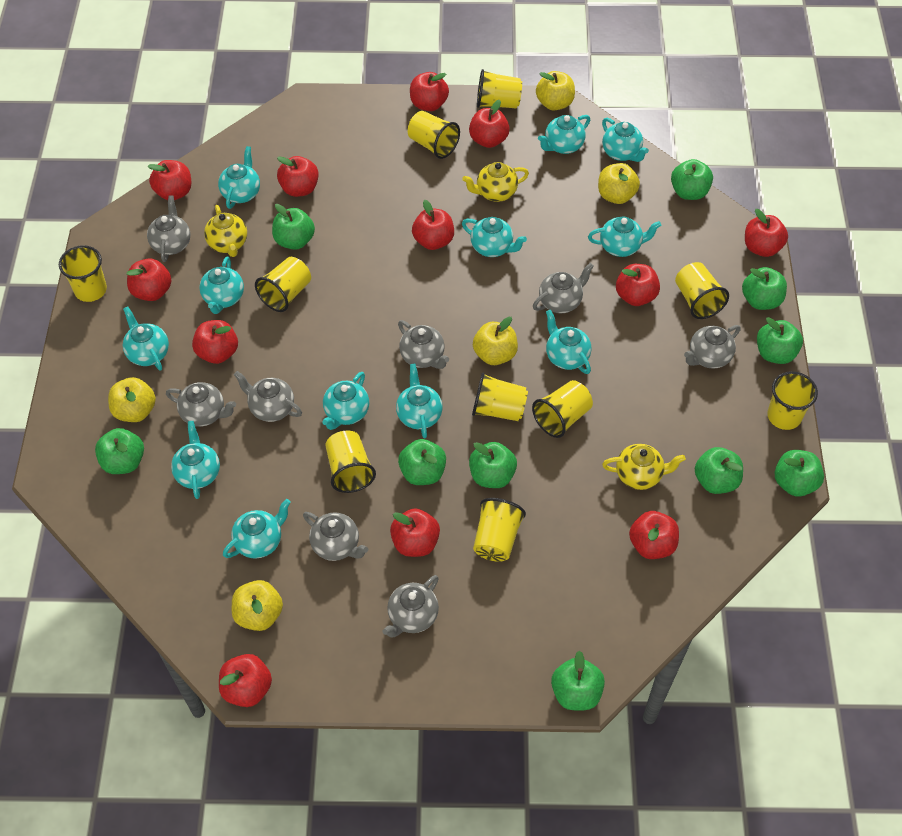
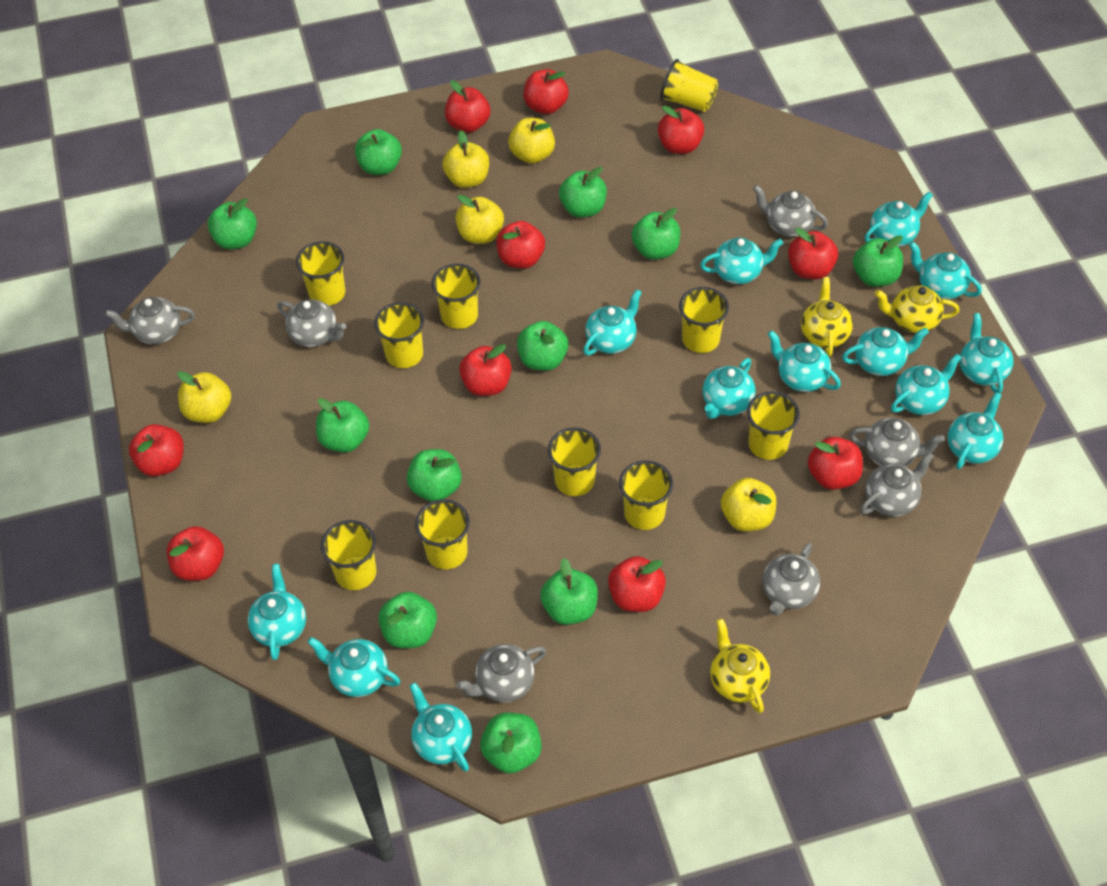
green apple: [95,428,144,474] [272,204,315,250] [398,439,446,485] [469,442,517,488] [551,651,605,710] [671,159,713,200] [695,447,743,494] [742,267,787,310] [757,317,803,364] [774,450,824,497] = 10 -> [208,198,257,249] [316,398,369,452] [355,129,402,175] [379,592,437,648] [407,449,462,502] [480,713,542,773] [517,321,568,371] [540,558,598,625] [559,167,607,218] [632,208,680,260] [853,235,903,287] = 11
grey teapot: [147,195,190,262] [166,382,236,427] [234,371,302,422] [303,512,368,561] [383,575,439,637] [398,320,449,369] [533,263,594,313] [684,325,741,369] = 8 -> [105,297,195,345] [277,299,346,347] [456,644,546,702] [753,185,828,237] [762,543,820,616] [849,418,945,467] [860,452,934,517] = 7
red apple: [127,258,172,301] [148,160,191,200] [192,320,238,364] [219,654,272,707] [277,156,319,197] [390,508,440,557] [410,72,449,111] [412,200,454,250] [469,100,510,148] [616,264,660,306] [629,511,679,559] [745,209,788,257] = 12 -> [129,424,184,476] [167,526,224,581] [445,80,490,133] [459,344,512,396] [496,221,545,269] [524,69,569,114] [608,556,666,612] [658,106,704,154] [788,228,838,279] [808,437,863,490] = 10
turquoise teapot: [123,306,169,371] [171,421,220,499] [199,257,244,314] [218,146,260,209] [223,499,291,559] [322,372,369,430] [396,364,443,439] [462,217,527,257] [538,115,590,154] [546,310,592,374] [588,216,661,257] [602,118,649,162] = 12 -> [248,564,306,660] [307,637,401,697] [409,682,472,772] [583,289,642,355] [700,237,783,284] [703,358,755,419] [768,330,841,392] [842,327,929,376] [865,192,933,247] [891,354,962,415] [909,241,982,300] [947,392,1003,469] [959,313,1013,393] = 13

